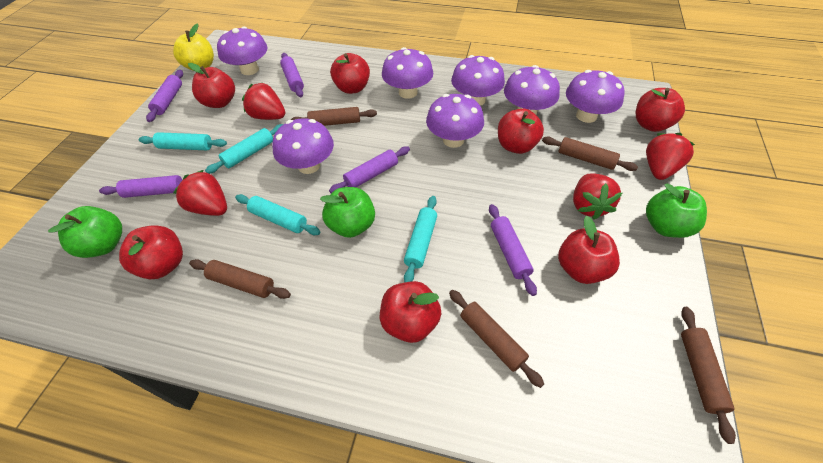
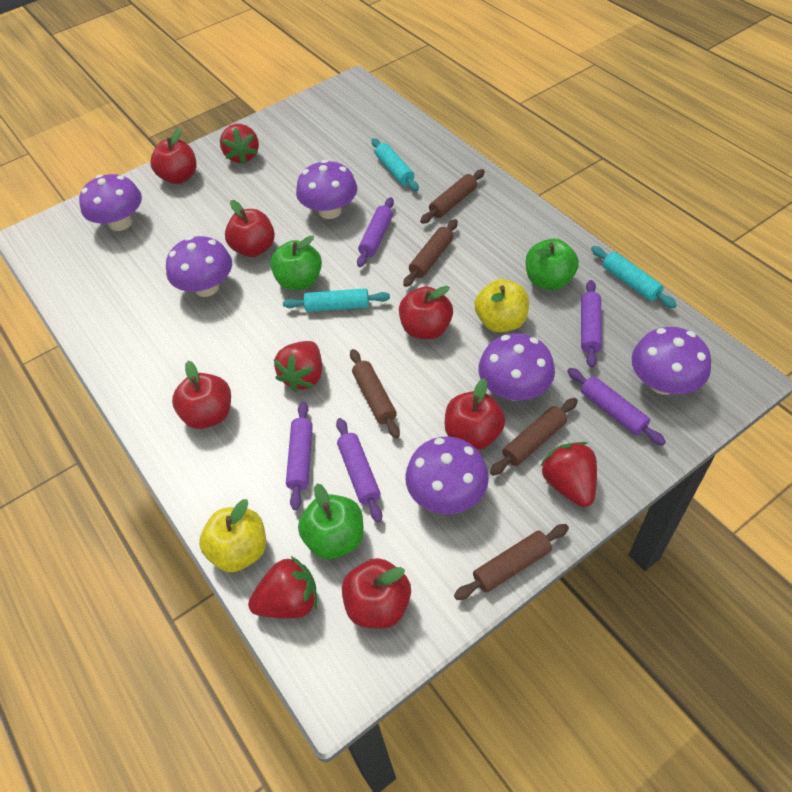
purple mushroom: [217,26,267,75] [272,118,334,174] [382,47,433,99] [426,94,484,148] [451,55,505,106] [504,65,560,115] [566,70,625,123] = 7 -> [79,174,142,231] [166,236,232,297] [296,160,357,219] [405,436,489,514] [479,333,555,401] [631,327,711,395] = 6
red apple: [119,225,183,279] [188,63,235,108] [330,53,370,94] [380,281,442,343] [498,109,544,154] [558,216,620,284] [636,88,685,132] = 7 -> [151,128,197,184] [172,361,231,429] [225,200,275,257] [342,558,411,629] [399,286,453,339] [445,378,505,450] = 6
turquoise rolling pin: [139,132,227,150] [205,124,283,174] [235,194,321,235] [404,196,437,282] = 4 -> [283,288,390,312] [372,138,419,191] [591,246,677,308] = 3
yellow apple: [173,23,214,71] = 1 -> [199,499,266,572] [475,279,529,332] = 2

